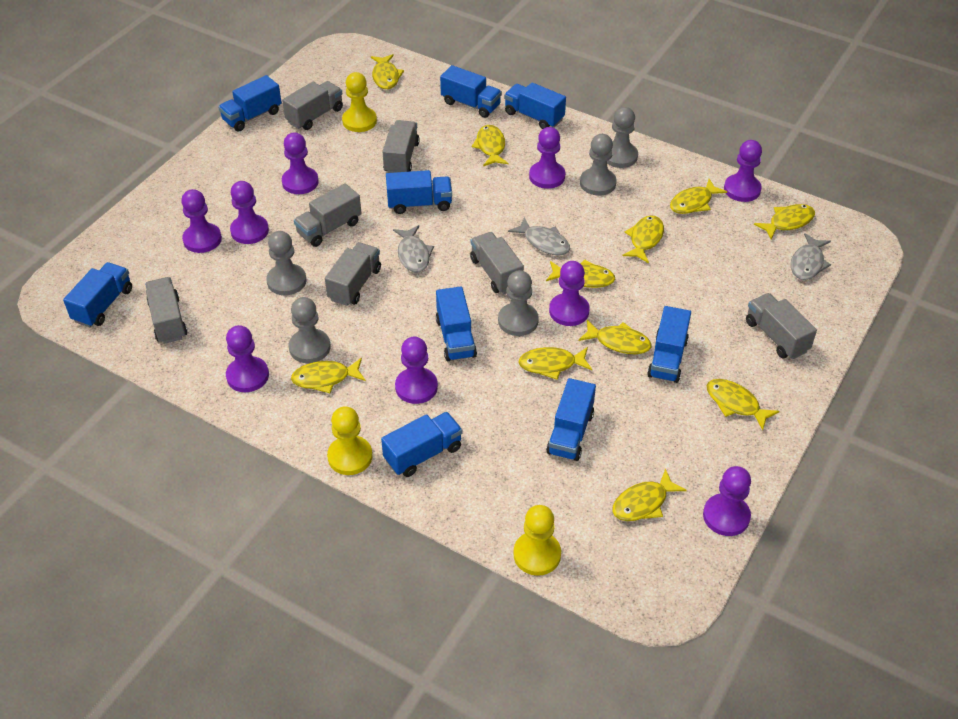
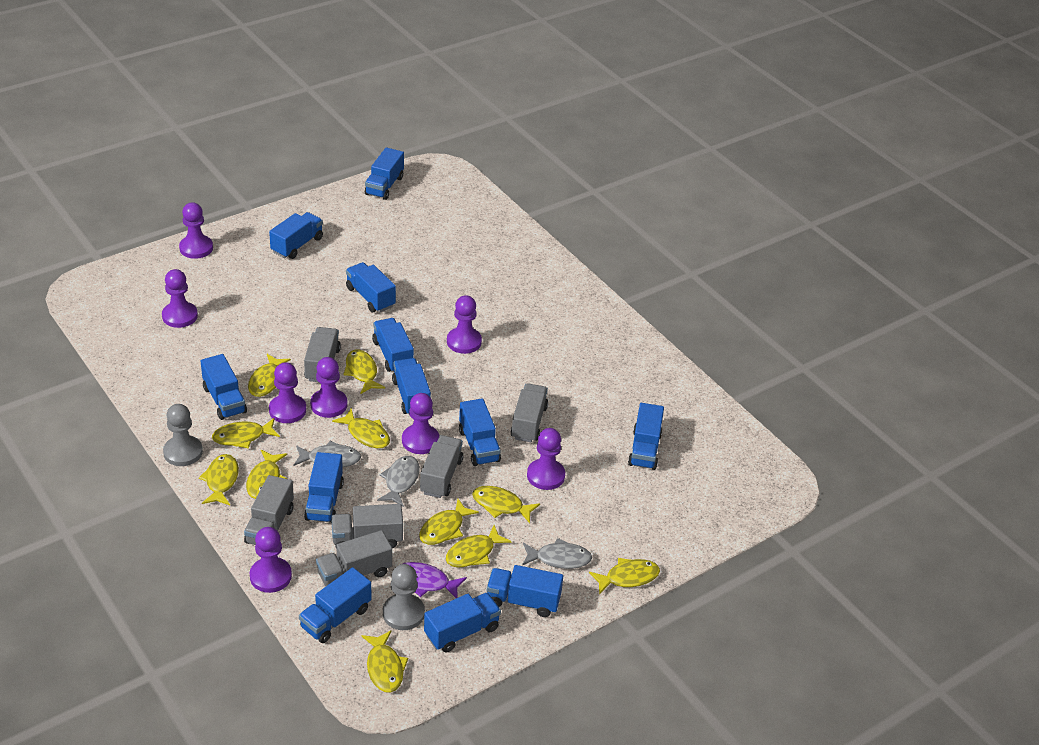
blue truck: [63,262,132,327] [218,75,282,131] [381,412,462,477] [386,170,452,214] [436,286,477,361] [440,65,502,118] [504,82,566,129] [546,378,596,461] [647,306,691,383] = 9 -> [201,354,247,420] [269,212,323,259] [299,567,371,643] [304,452,344,523] [346,262,396,312] [365,147,404,200] [372,318,414,372] [392,358,431,414] [424,593,501,652] [459,399,501,466] [487,565,563,617] [628,403,664,470] = 12
grey pawn: [266,231,306,295] [289,297,331,363] [498,270,539,336] [580,134,616,196] [607,107,638,168] = 5 -> [163,404,203,466] [383,564,425,630] = 2
grey truck: [145,277,187,344] [282,81,343,130] [294,183,361,247] [325,242,381,306] [382,120,420,173] [470,232,524,294] [746,293,817,359] = 7 -> [244,475,294,545] [304,327,341,382] [316,530,392,586] [331,504,403,549] [420,435,463,498] [511,383,548,442] = 6
purple fish: none = 0 -> [403,562,467,598] = 1
purple pawn: [181,189,222,253] [226,325,269,392] [230,181,269,244] [282,132,319,194] [395,337,438,404] [529,127,565,189] [549,261,590,326] [703,466,751,536] [724,140,762,202] = 9 -> [162,269,198,328] [179,202,213,259] [250,527,292,593] [269,362,306,423] [310,357,347,418] [402,393,439,454] [447,295,482,354] [527,428,565,490] = 8
yellow pawn: [327,406,372,475] [342,72,377,132] [513,505,561,576] = 3 -> none = 0

